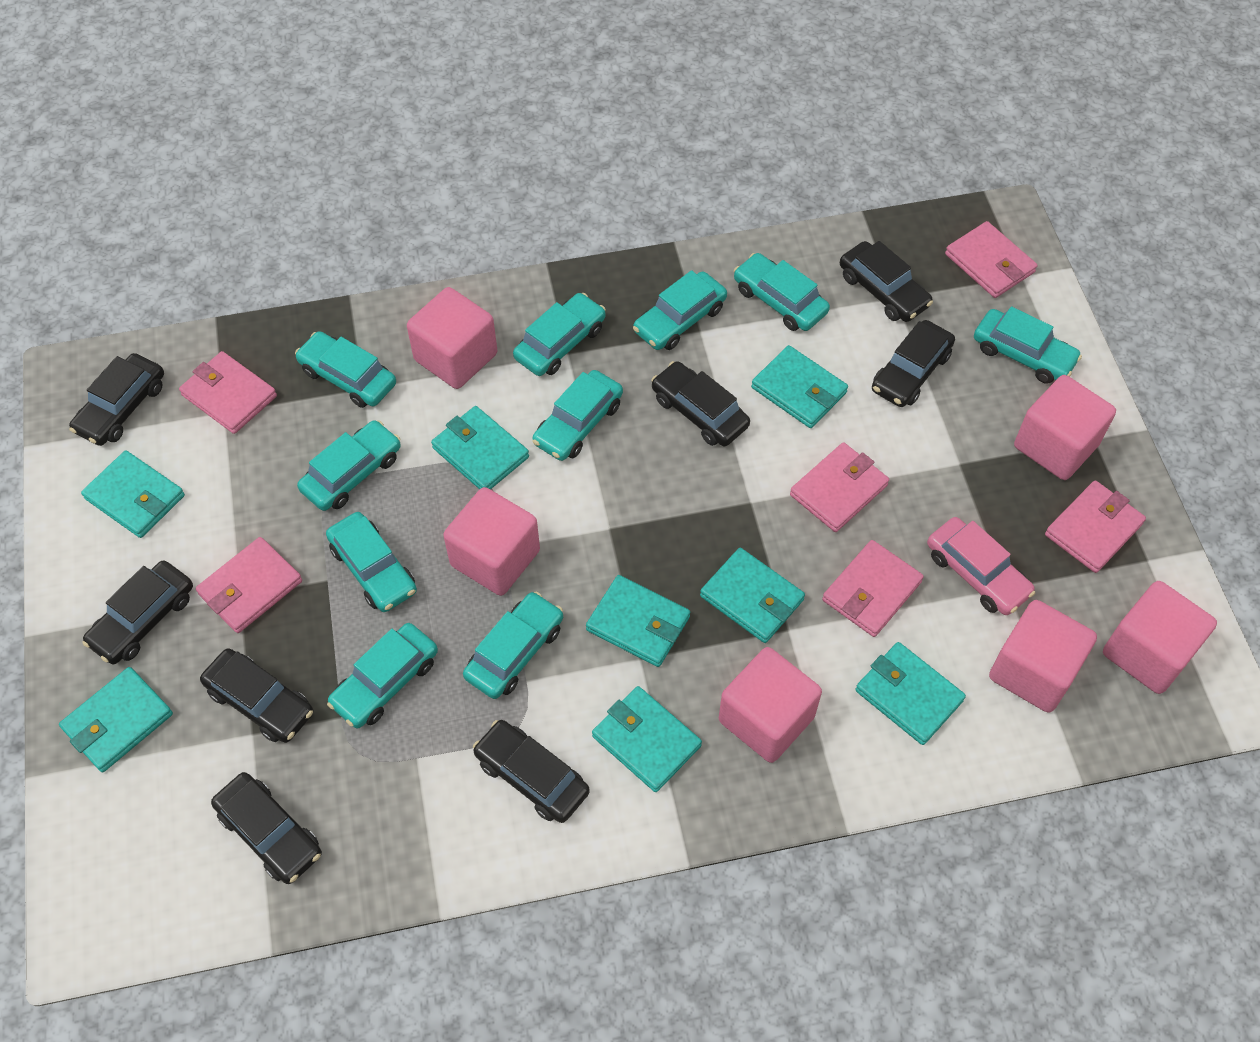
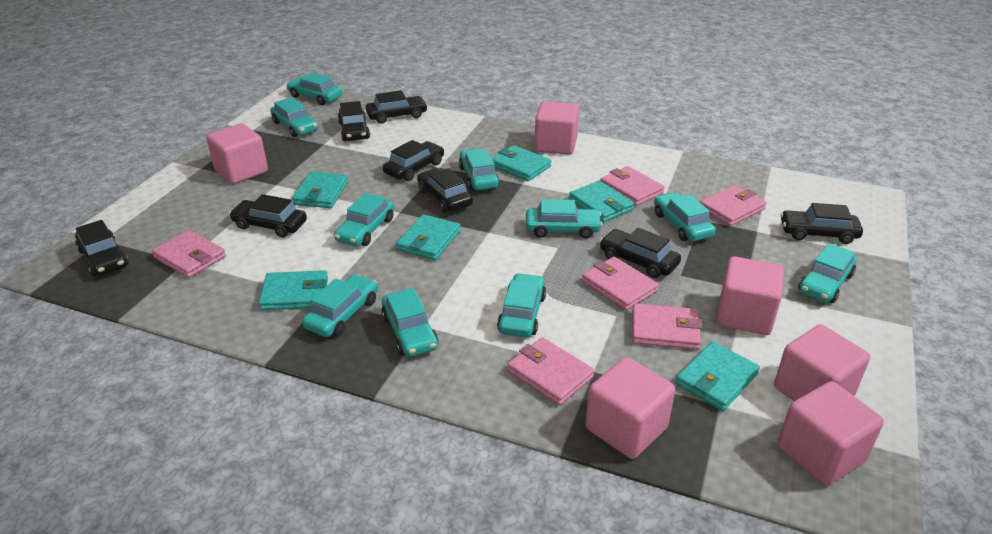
pink car: [927,517,1035,615] = 1 -> none = 0
turquoise wallet: [59,667,173,772] [81,450,185,538] [431,406,529,490] [586,575,690,667] [592,686,702,792] [700,548,805,643] [751,345,848,428] [856,642,966,745] = 8 -> [259,270,328,310] [292,172,348,208] [396,214,461,260] [492,145,551,181] [569,180,634,222] [675,342,760,411] = 6

